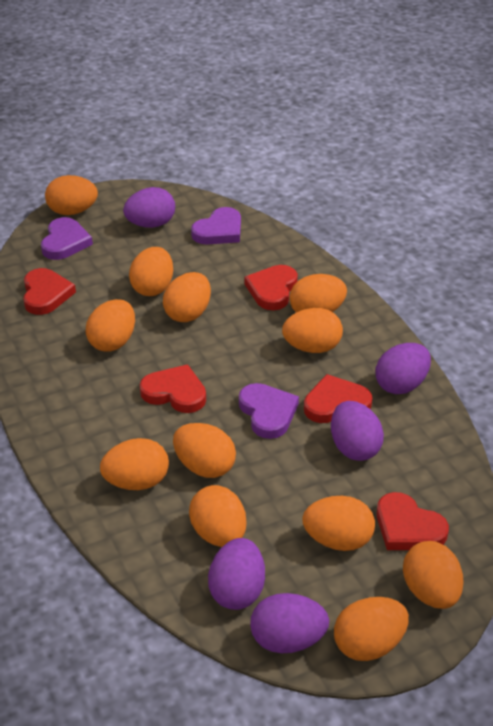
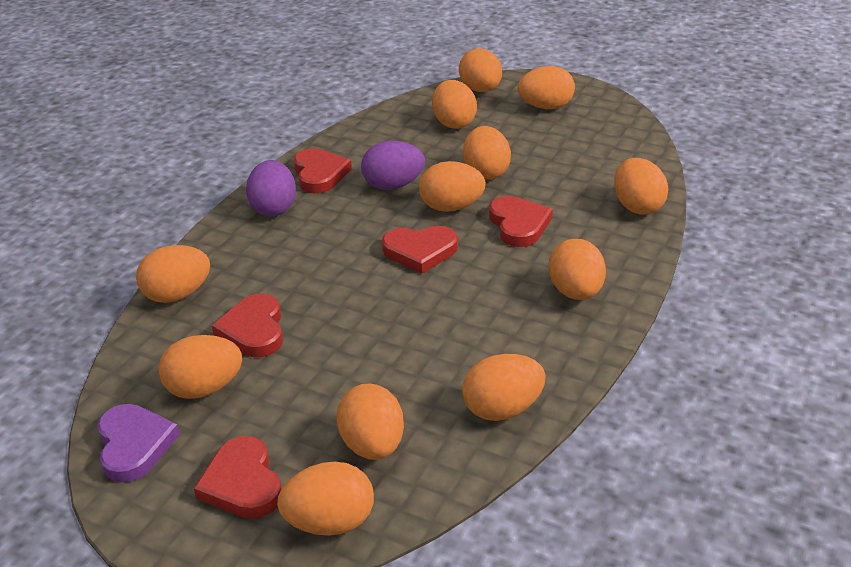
purple egg: [123,187,175,228] [208,538,265,610] [250,593,329,653] [331,401,384,461] [376,343,431,394] = 5 -> [246,160,296,216] [361,141,425,190] = 2
purple heart: [41,217,93,260] [191,207,241,244] [239,383,299,439] = 3 -> [97,404,180,483] = 1

